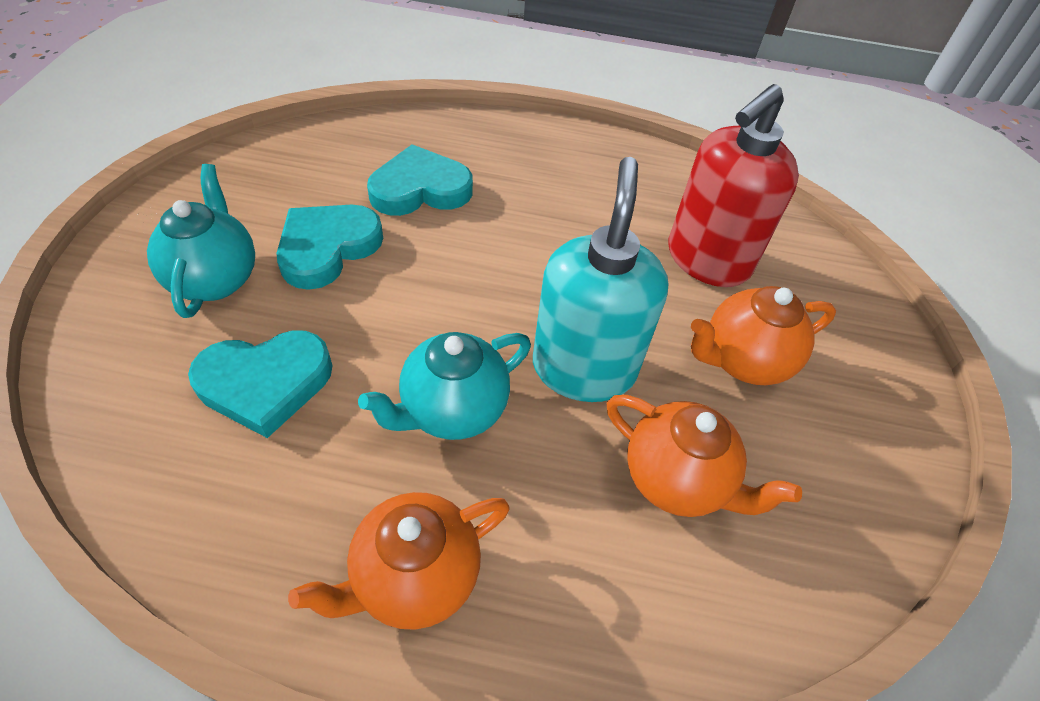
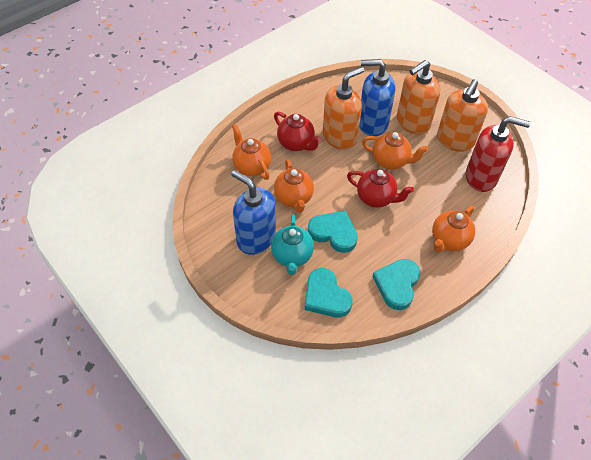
blue soap dispenser: none = 0 -> [231,170,276,255] [359,59,395,136] = 2
orange soap dispenser: none = 0 -> [323,67,365,150] [397,60,440,134] [437,79,488,152] = 3
orange teapot: [288,492,510,630] [607,395,802,517] [691,286,836,385] = 3 -> [232,124,271,180] [274,159,314,213] [362,132,428,170] [432,206,475,252] = 4
red teapot: none = 0 -> [274,112,321,151] [347,169,414,208] = 2
turquoise soap dispenser: [533,157,669,402] = 1 -> none = 0
turquoise teapot: [147,164,255,318] [358,332,531,440] = 2 -> [271,214,314,275] = 1

